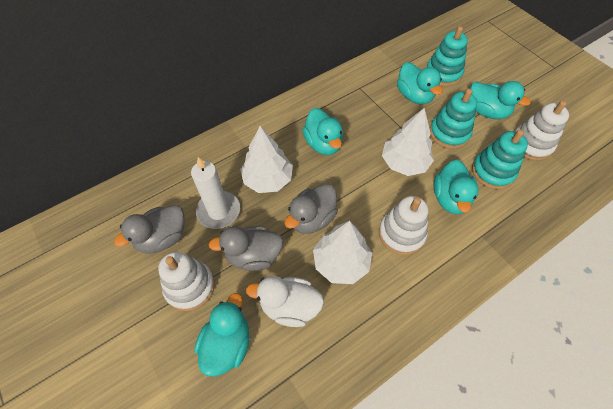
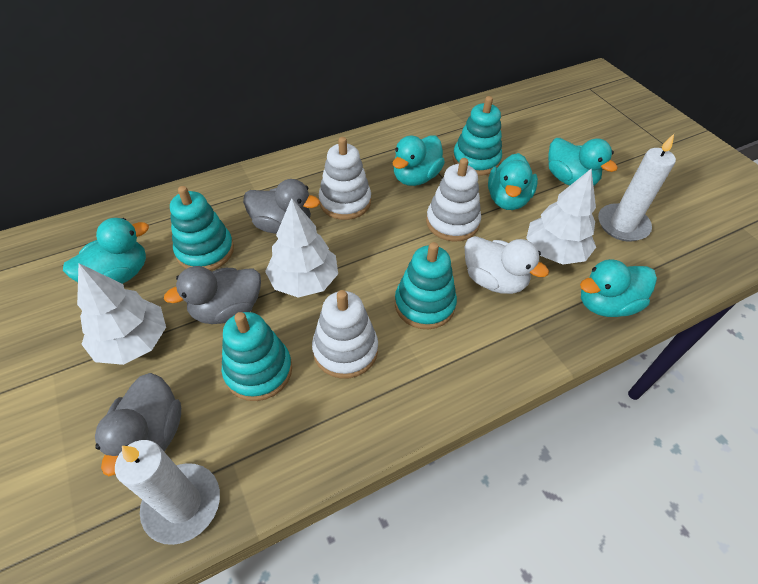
turquoise stacking toy: [426,26,468,86] [430,89,477,149] [472,129,528,189] = 3 -> [170,186,234,271] [222,312,292,401] [395,242,457,329] [452,96,502,176] = 4
white candle: [191,157,240,229] = 1 -> [115,440,220,545] [598,134,676,241] = 2

